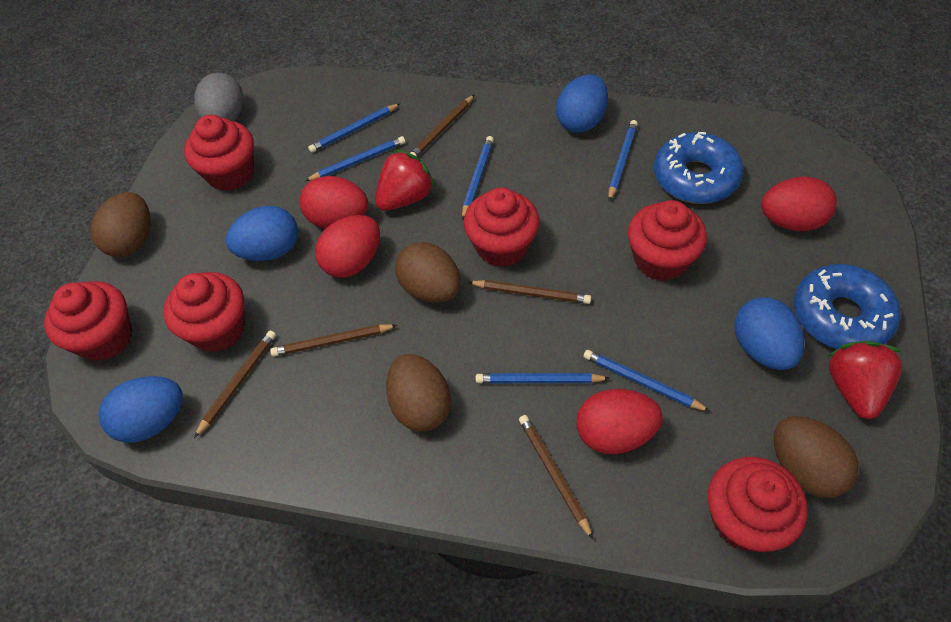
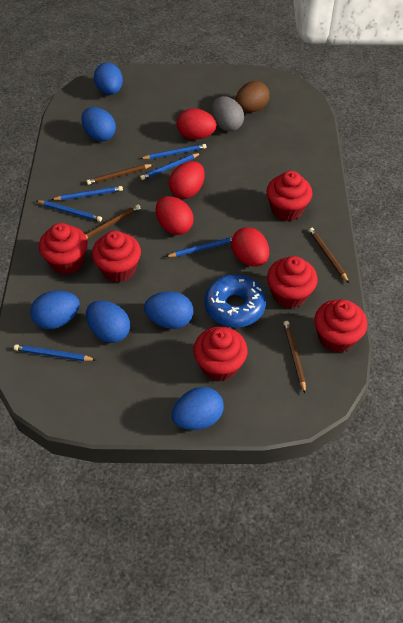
blue donut: [654,132,744,204] [794,264,900,349] = 2 -> [204,274,266,328] = 1
blue egg: [99,376,183,443] [226,206,298,261] [556,75,608,133] [734,297,804,370] = 4 -> [30,291,80,329] [81,107,116,142] [86,301,130,343] [94,63,123,95] [144,291,193,329] [172,387,224,430] = 6
brown egg: [90,192,150,257] [386,354,451,432] [395,242,461,303] [774,416,859,498] = 4 -> [235,81,270,112] = 1
brown pencil: [194,330,276,438] [270,324,397,357] [411,94,475,157] [468,280,591,304] [519,415,593,539] = 5 -> [85,205,140,239] [86,164,154,185] [283,321,306,394] [309,228,349,283] = 4
red strawberry: [375,149,436,211] [827,341,902,419] = 2 -> none = 0

